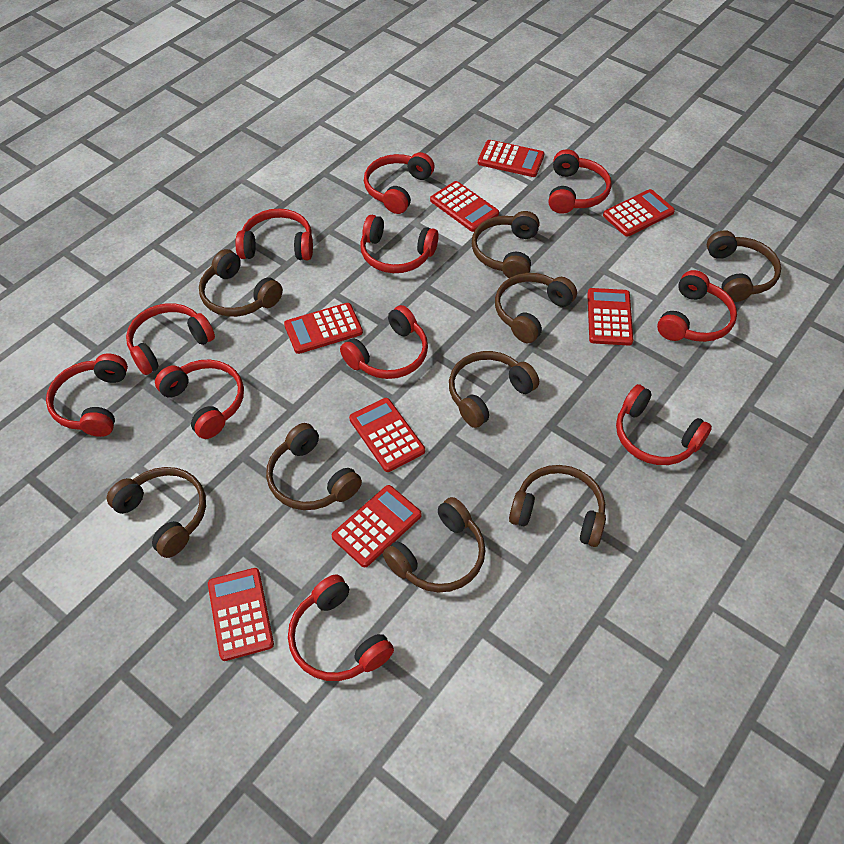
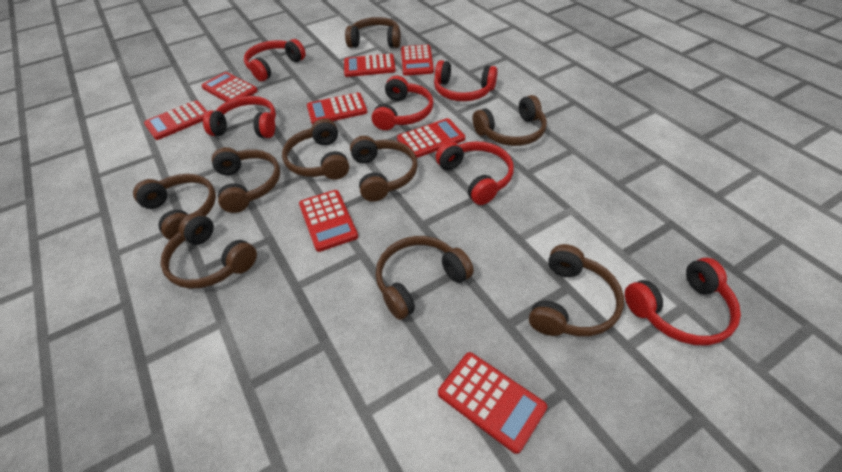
red headphones: [46,353,128,437] [126,303,215,375] [155,359,244,439] [235,208,313,260] [288,575,394,681] [340,305,428,379] [360,215,439,273] [364,152,434,214] [549,149,612,214] [616,384,712,465] [657,270,737,342] = 11 -> [203,96,276,138] [244,39,306,81] [372,76,433,130] [434,60,497,101] [436,141,514,205] [625,258,741,345] = 6

